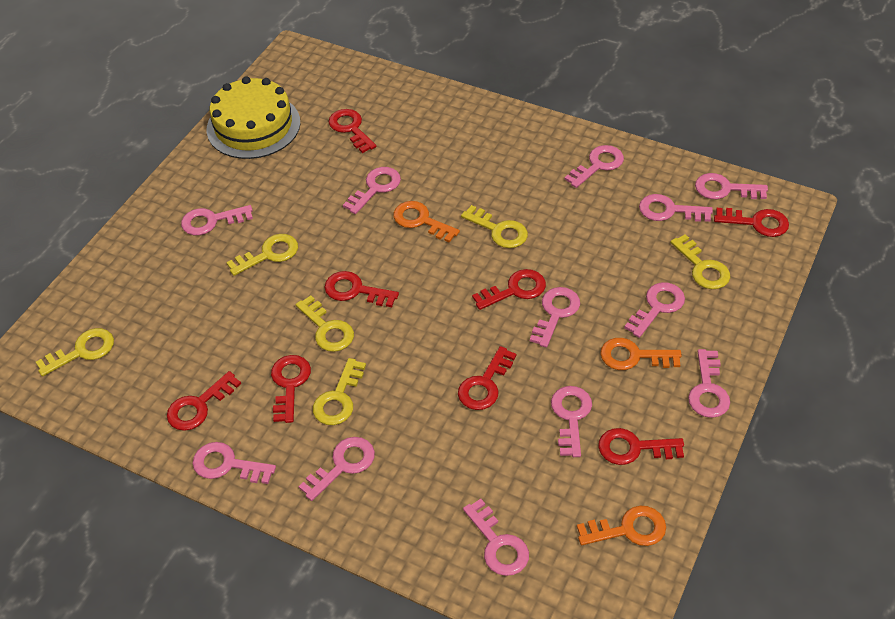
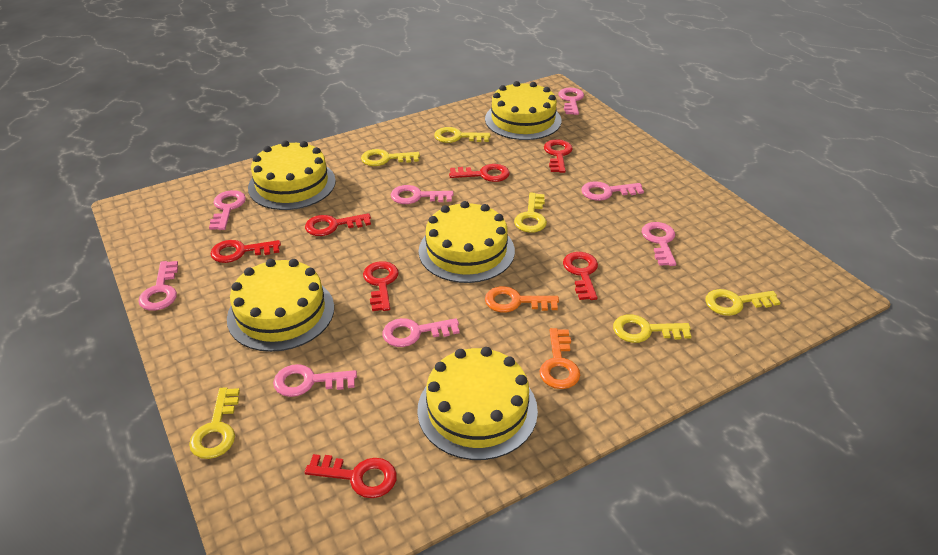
orange key: [393,201,460,243] [577,506,666,546] [600,338,682,370] = 3 -> [485,286,559,313] [539,328,580,389] = 2
pink key: [181,205,253,235] [192,442,276,484] [298,437,375,501] [343,167,401,214] [463,499,529,576] [530,287,580,348] [551,386,592,457] [564,145,624,188] [624,282,685,338] [639,194,713,222] [688,349,730,418] [695,173,768,199] = 12 -> [138,261,178,311] [209,190,246,230] [273,364,357,397] [383,318,460,347] [391,185,453,204] [558,88,584,115] [581,181,644,201] [642,222,676,266] = 8
red key: [167,371,241,431] [271,355,311,423] [324,271,399,307] [329,109,376,153] [458,346,516,410] [472,269,546,310] [598,428,684,465] [714,208,789,237] = 8 -> [210,240,281,263] [305,213,371,236] [305,454,397,498] [363,261,399,311] [449,164,510,182] [544,139,573,173] [563,252,598,300] = 7
yellow cake: [207,76,300,159] = 1 -> [227,259,334,352] [248,140,336,210] [417,347,538,460] [419,201,515,283] [485,81,562,140] = 5

